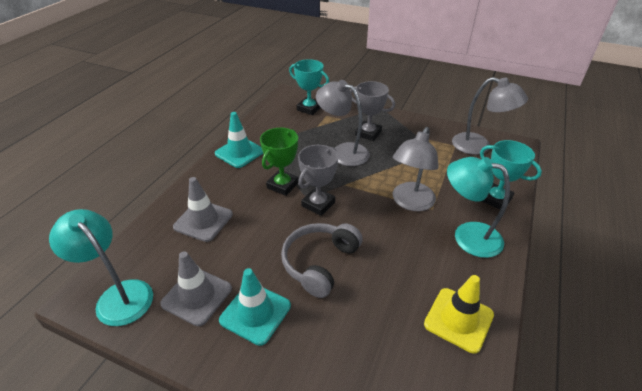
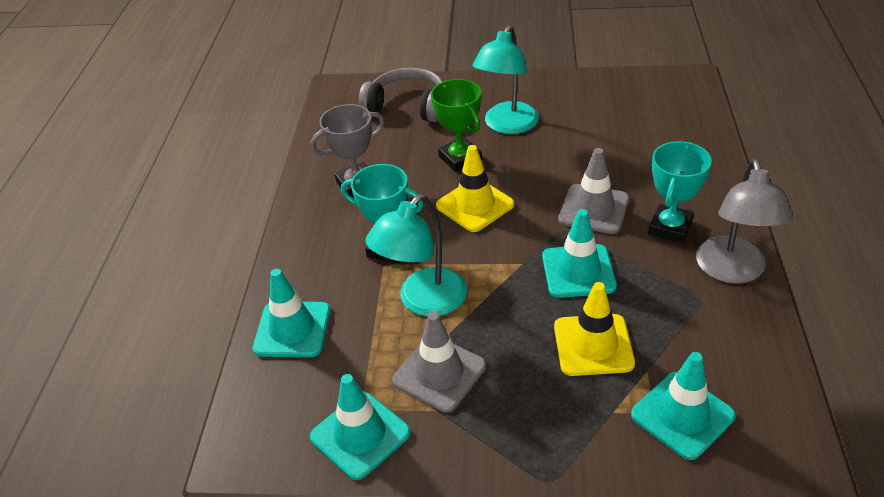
grey lamp: [316,80,370,166] [393,127,439,211] [452,77,528,155] = 3 -> [696,159,793,284] = 1
grey trophy: [298,145,338,216] [350,81,395,141] = 2 -> [310,104,385,197] = 1
turquoise traffic cone: [215,112,263,168] [219,268,291,346] = 2 -> [253,269,331,357] [310,374,410,480] [542,209,617,298] [631,352,735,460] = 4
yellow traffic cone: [424,275,494,354] = 1 -> [436,145,514,232] [554,282,635,376] = 2

